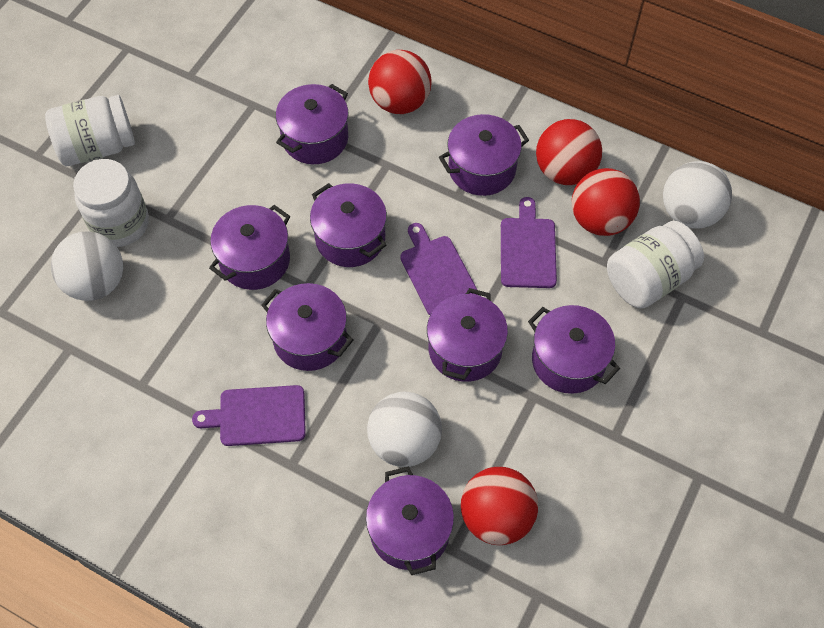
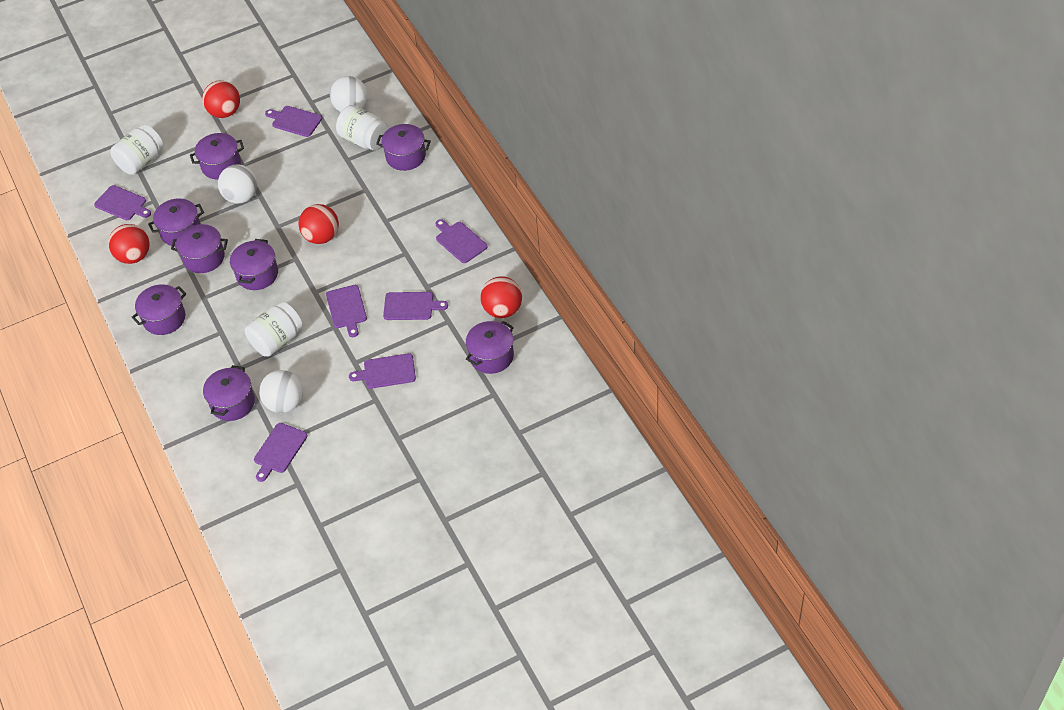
purple cutting board: [192,385,306,446] [400,223,477,315] [501,197,557,288] = 3 -> [94,185,151,220] [254,423,307,482] [265,106,322,137] [326,285,367,337] [349,353,416,389] [383,292,448,320] [435,219,488,263] = 7

